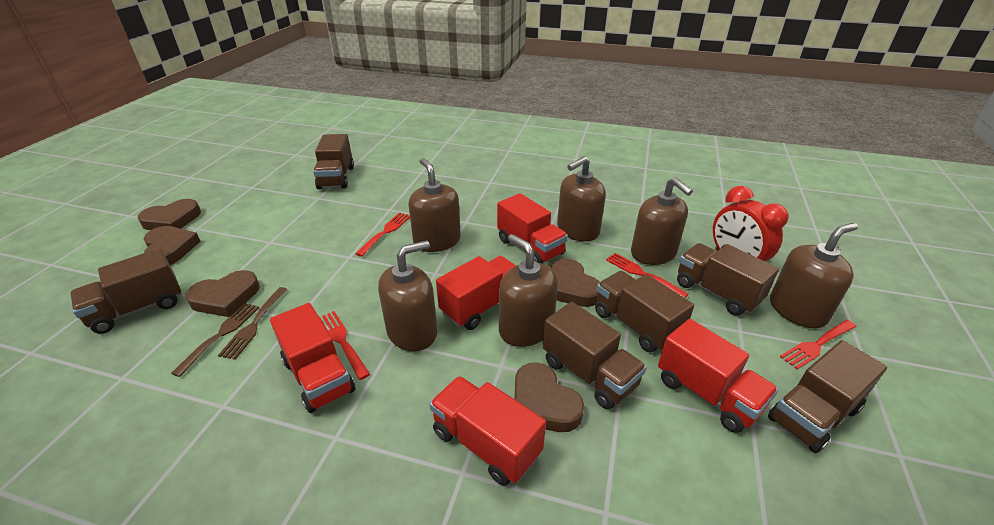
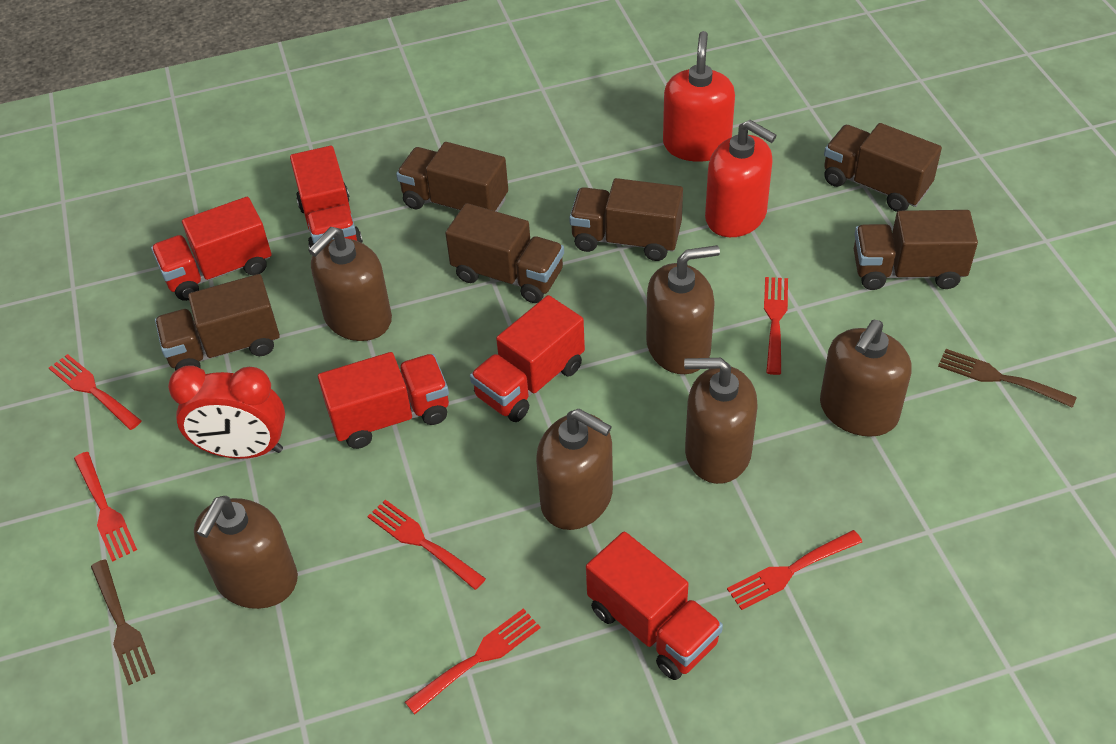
brown heart: [138,199,201,230] [144,226,201,265] [185,270,260,317] [515,362,584,432] [551,259,600,307] = 5 -> none = 0
red fork: [319,311,370,380] [355,212,410,257] [606,253,689,298] [780,320,857,370] = 4 -> [49,354,142,430] [74,452,137,562] [367,500,486,590] [405,608,540,714] [727,530,862,610] [764,277,788,375] = 6
red soap dispenser: none = 0 -> [663,31,735,162] [705,120,777,237] = 2

